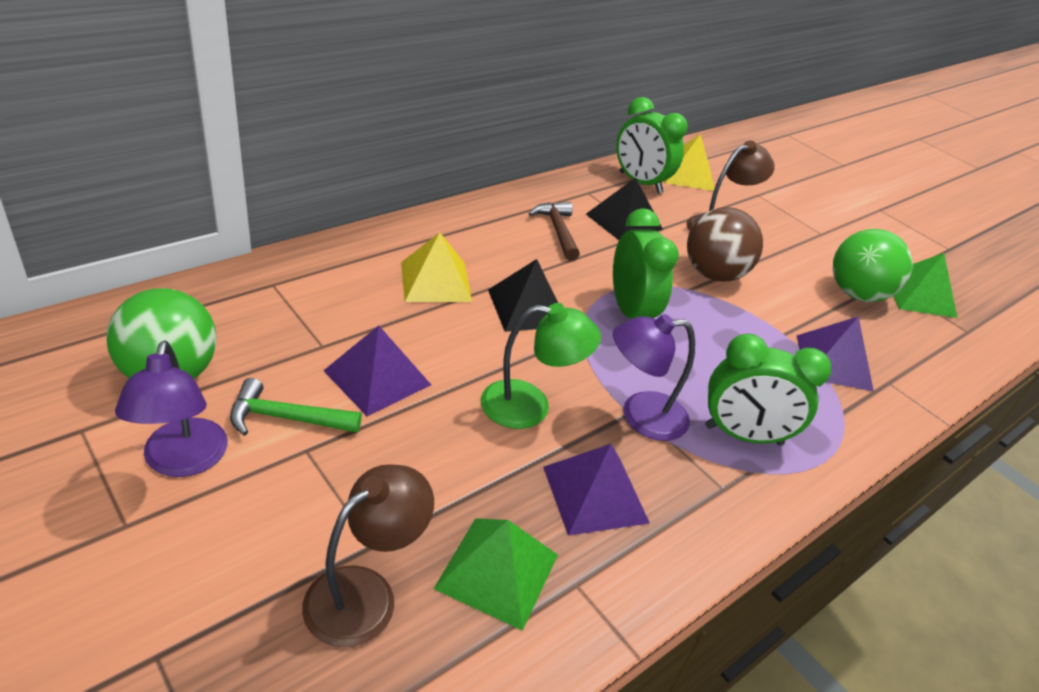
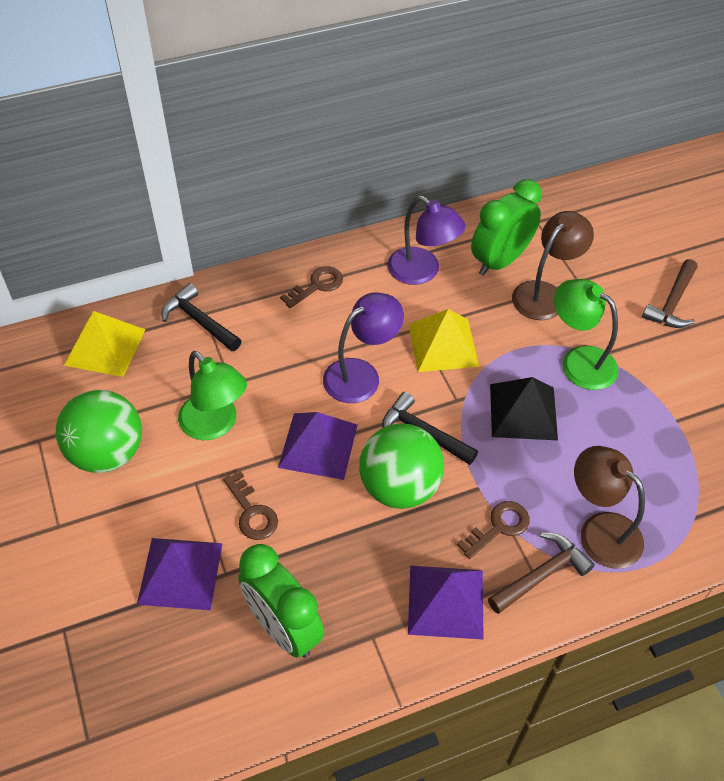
black hammer: none = 0 -> [162,283,241,351] [382,392,478,465] = 2
black pyramid: [488,259,558,332] [586,178,663,240] = 2 -> [490,377,558,440] = 1
brown ball: [687,207,763,282] = 1 -> none = 0
brown hammer: [528,202,580,261] = 1 -> [488,533,595,614] [642,259,697,328] = 2
brown key: none = 0 -> [223,471,278,540] [280,266,343,308] [457,501,530,559] = 3
green clock: [613,208,679,319] [616,97,688,193] [705,333,831,445] = 3 -> [238,544,324,658] [471,179,542,276] = 2
green hammer: [230,378,362,436] = 1 -> none = 0
green lamp: [481,303,601,429] = 1 -> [178,351,247,440] [554,279,619,390] = 2
green pyramid: [434,518,558,631] [893,253,957,318] = 2 -> none = 0

